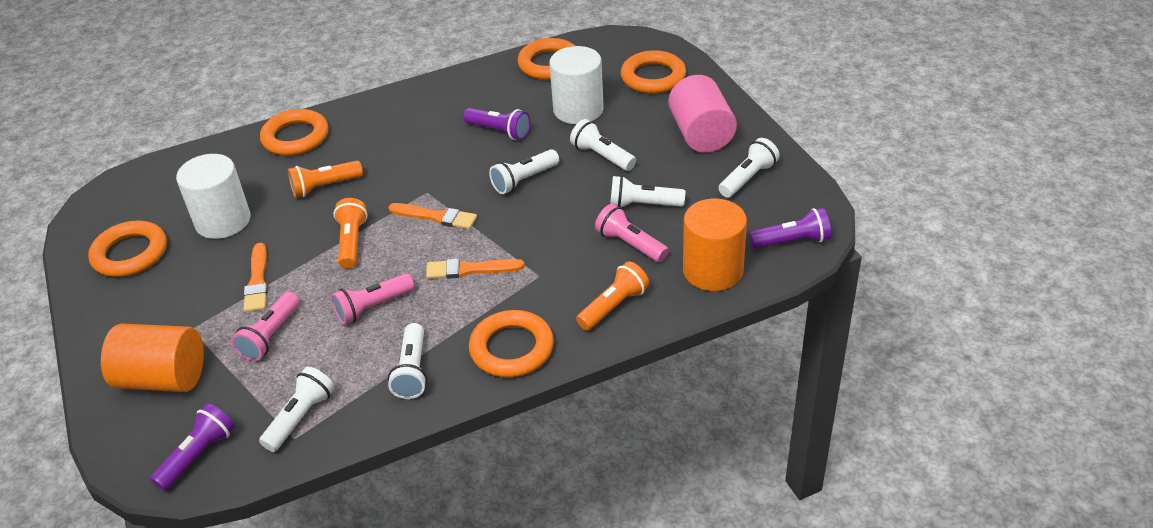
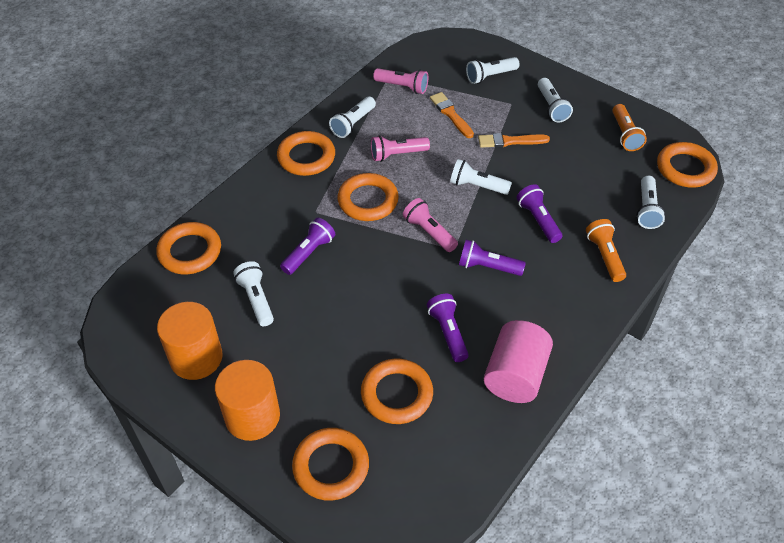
orange brush: [243,243,268,312] [388,203,477,229] [426,259,524,279] = 3 -> [430,92,474,138] [478,133,550,148] = 2
orange flashlight: [288,161,363,198] [333,198,368,269] [576,261,649,330] = 3 -> [586,219,626,282] [612,104,647,151] = 2
orange ring: [88,220,167,277] [260,109,328,156] [469,310,554,378] [518,38,575,80] [621,50,686,93] = 5 -> [156,222,221,274] [277,131,335,176] [292,428,369,501] [338,173,399,221] [361,359,433,424] [657,142,718,188] = 6
purple flashlight: [150,403,235,491] [463,108,531,140] [749,208,831,249] = 3 -> [280,218,335,275] [427,293,469,362] [459,240,526,276] [517,184,562,243] = 4
white cylinder: [176,154,251,239] [549,46,604,124] = 2 -> none = 0

